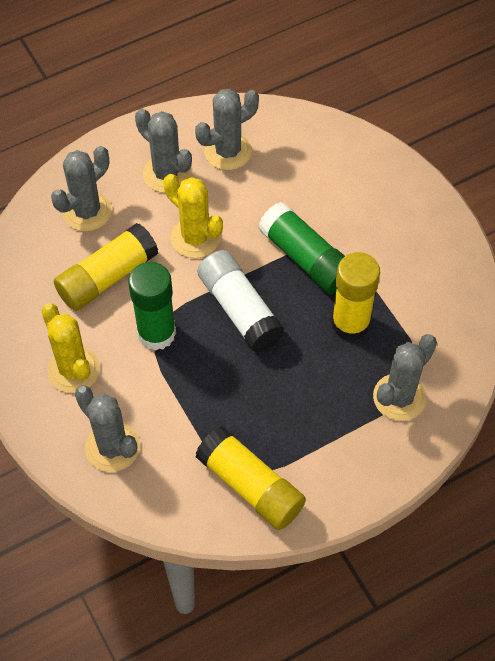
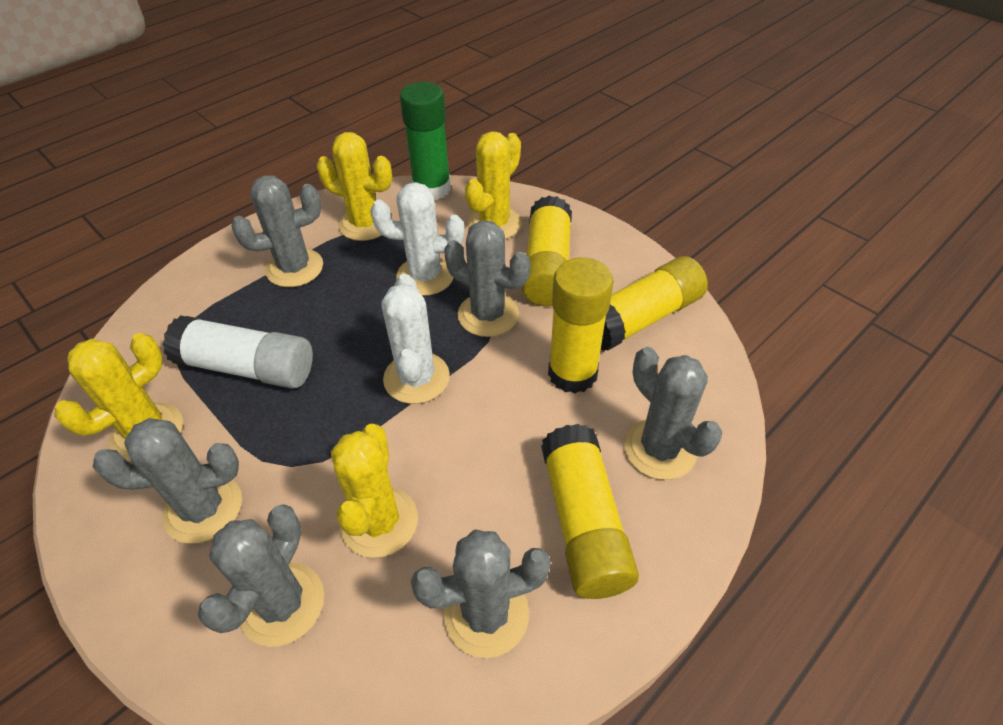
green glue stick: [128,262,176,351] [258,202,345,295] = 2 -> [400,82,451,200] = 1
grey cactus: [51,146,112,232] [75,385,140,472] [135,109,192,193] [195,89,259,170] [373,334,437,421] = 5 -> [93,418,242,544] [197,505,324,647] [231,175,323,287] [411,530,551,658] [444,220,531,337] [624,347,722,480] = 6
white cactus: none = 0 -> [370,182,464,296] [381,274,450,404] = 2
yellow cactus: [41,303,100,393] [163,174,223,258] = 2 -> [54,333,183,461] [317,132,392,241] [331,424,418,558] [465,131,522,239] = 4
yellow glue stick: [54,223,158,311] [195,426,306,530] [332,252,380,341] = 3 -> [522,195,572,306] [541,424,639,599] [548,257,614,394] [601,256,708,351] = 4

